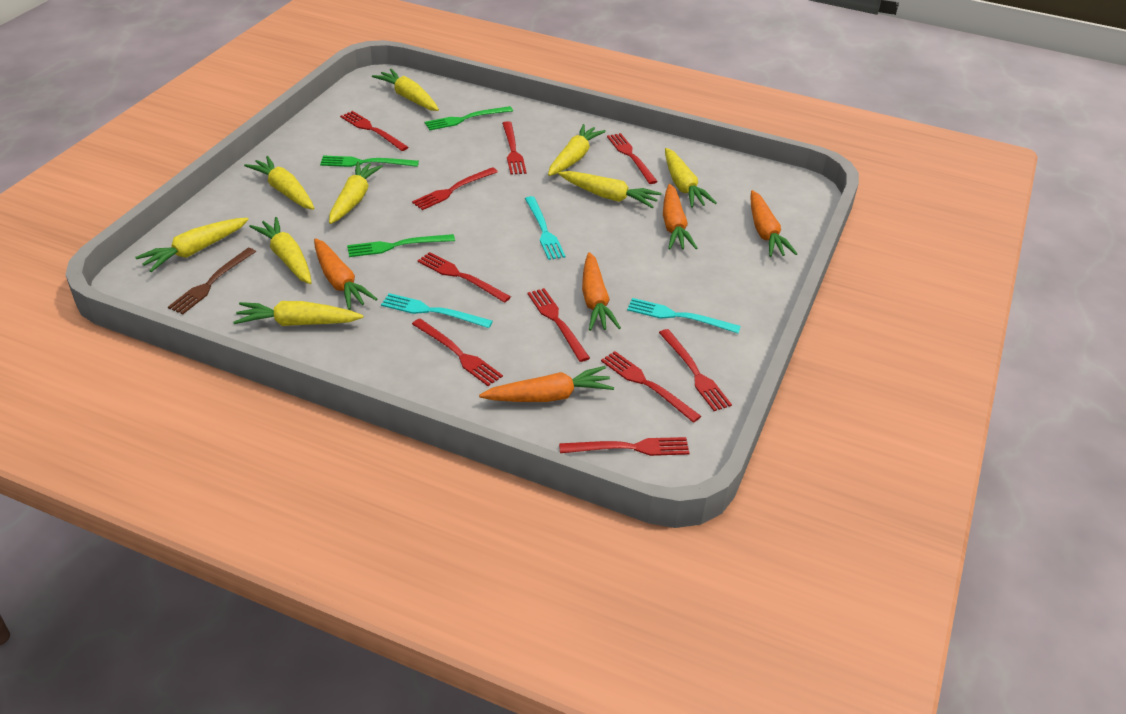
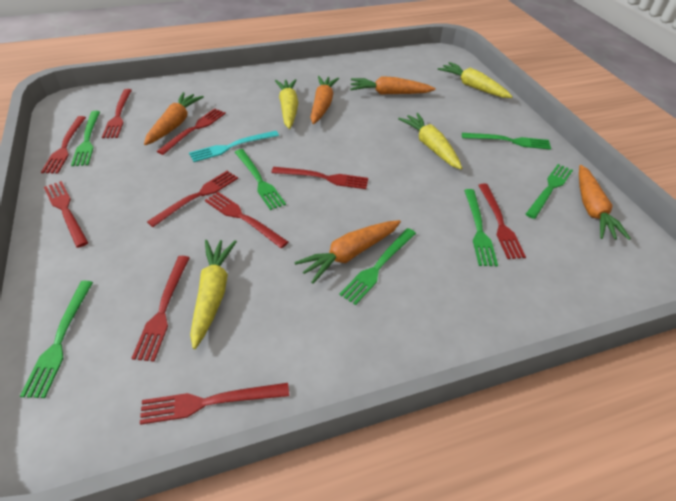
brown fork: [168,248,256,314] = 1 -> none = 0
green fork: [320,156,419,167] [347,234,455,257] [425,106,513,130] = 3 -> [20,281,93,398] [71,111,100,166] [235,149,286,210] [339,228,416,305] [462,133,551,150] [464,189,498,266] [526,164,573,219] = 7
turquoise fork: [381,293,493,328] [525,196,566,260] [627,298,741,333] = 3 -> [189,131,279,162] = 1
yellow carrot: [135,218,249,272] [233,301,363,326] [244,156,314,210] [249,217,312,284] [329,161,383,224] [372,69,439,111] [548,124,606,176] [558,171,662,208] [665,148,717,208] = 9 -> [190,240,237,349] [275,79,298,129] [398,113,462,169] [438,62,513,98] = 4

